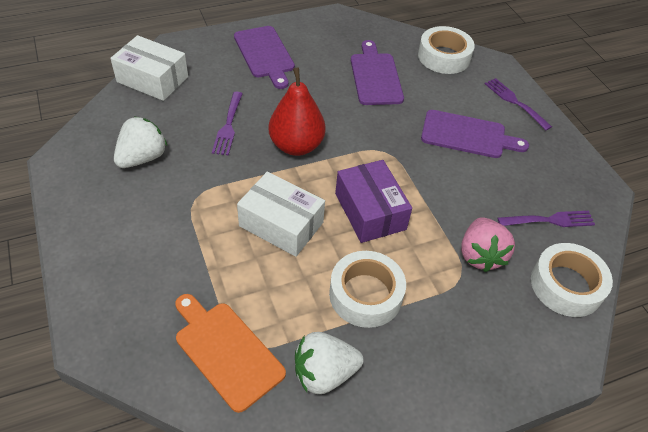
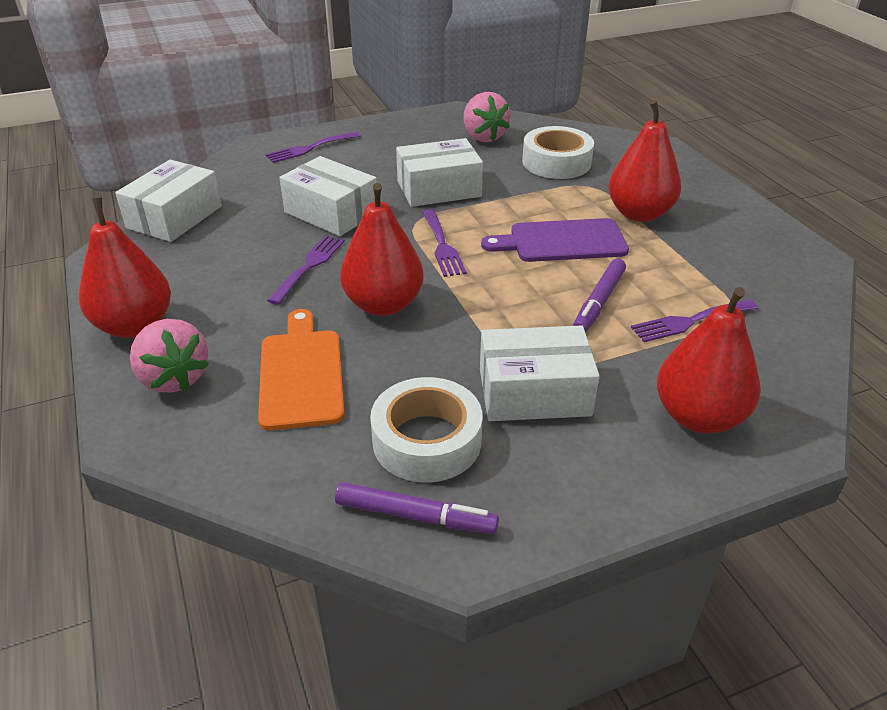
pink strawberry: [461,217,515,272] = 1 -> [130,319,209,392] [463,92,511,142] = 2
purple box: [335,160,412,243] = 1 -> none = 0
purple cutting board: [234,26,295,89] [351,40,404,105] [421,110,529,158] = 3 -> [481,218,629,262] = 1
purple fork: [212,92,243,156] [485,78,552,130] [498,211,595,227] = 3 -> [265,131,361,163] [267,235,345,305] [422,209,466,277] [631,300,758,342] = 4
purple marker: none = 0 -> [335,482,499,534] [573,259,626,333] = 2
red pear: [269,68,326,156] = 1 -> [79,197,171,338] [340,183,424,316] [608,100,681,222] [657,287,760,434] = 4
white box: [110,35,188,101] [237,171,325,257] = 2 -> [115,160,222,242] [279,156,377,236] [396,138,483,207] [480,325,600,421] = 4
white strawberry: [114,117,167,168] [295,332,363,394] = 2 -> none = 0
white tape: [329,251,406,328] [418,26,475,74] [531,243,613,317] = 3 -> [370,377,483,483] [522,126,594,179] = 2

